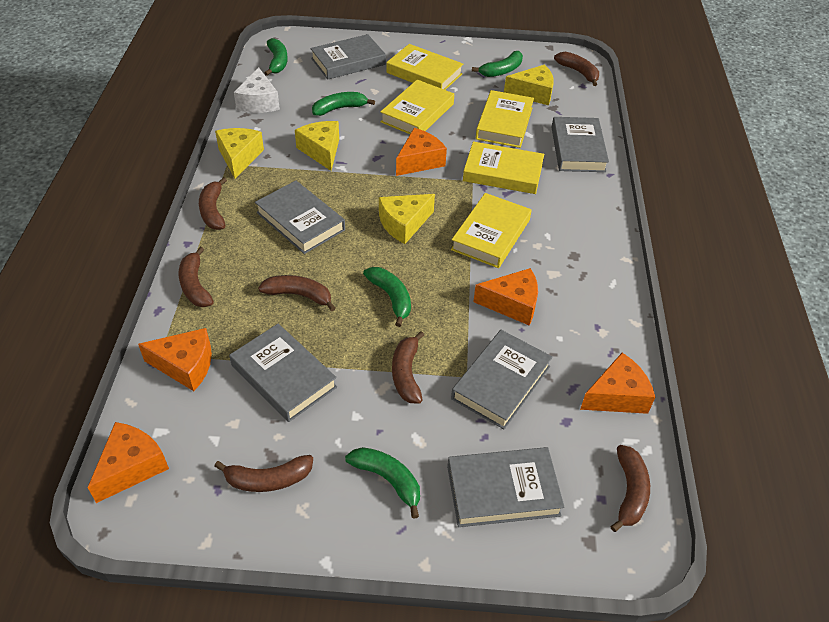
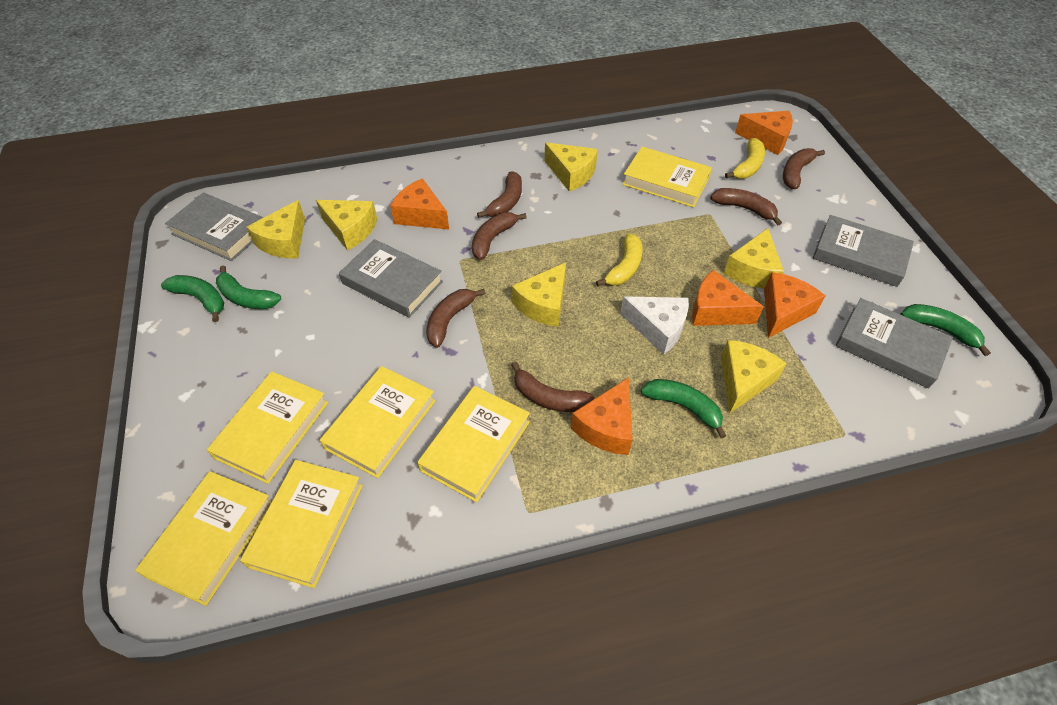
brown banana: [179,247,214,307] [199,177,227,230] [214,455,313,492] [258,275,335,311] [392,331,424,404] [554,52,599,86] [610,445,650,532] = 7 -> [426,289,485,348] [472,212,527,260] [477,171,522,218] [511,361,594,412] [710,188,782,225] [783,148,825,189] = 6
green banana: [264,38,288,76] [312,92,375,116] [345,447,420,519] [363,267,411,327] [472,51,523,77] = 5 -> [161,275,224,322] [216,265,281,309] [641,379,726,439] [900,304,991,356] = 4
grey book: [229,324,337,422] [255,180,345,254] [310,34,386,80] [447,447,565,527] [451,330,553,429] [552,117,609,172] = 6 -> [165,193,263,261] [339,239,443,318] [813,215,914,287] [835,298,953,388] = 4
yellow banana: none = 0 -> [596,233,643,286] [725,138,765,179] = 2
yellow book: [380,79,454,134] [386,44,463,90] [451,193,532,268] [463,142,544,194] [476,90,534,148] = 5 -> [135,471,271,606] [207,371,328,484] [240,460,363,588] [320,366,436,478] [417,386,530,503] [622,147,712,208] = 6
yellow cheese: [215,128,264,179] [295,121,339,171] [379,194,435,244] [504,65,554,105] = 4 -> [247,200,305,258] [316,200,377,251] [512,263,566,327] [545,142,598,192] [721,340,787,414] [723,228,784,289] = 6

